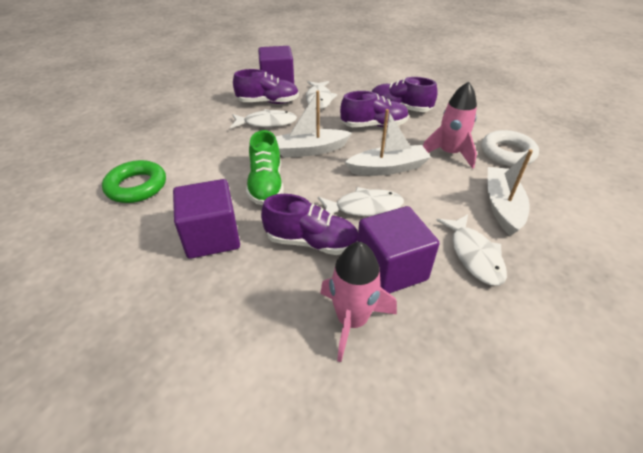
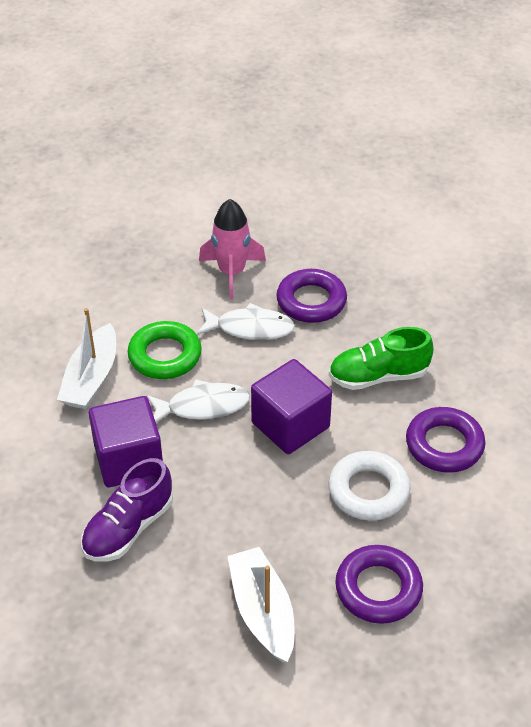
pink rocket: [320,242,397,362] [423,81,477,169] = 2 -> [199,199,266,300] = 1
purple cube: [173,179,240,259] [258,46,294,84] [357,206,439,294] = 3 -> [89,396,163,487] [251,359,332,454] = 2
purple ring: none = 0 -> [276,269,347,323] [335,545,423,624] [406,407,485,473] = 3
purple shoe: [233,69,299,104] [261,194,358,255] [340,91,409,127] [372,77,438,112] = 4 -> [81,458,173,562] = 1
white boat: [275,90,352,158] [345,109,431,176] [487,149,533,236] = 3 -> [57,308,116,409] [227,547,295,662] = 2
white fish: [230,109,297,128] [306,81,337,109] [318,187,404,216] [436,214,507,286] = 4 -> [146,379,250,423] [197,303,295,340] = 2

